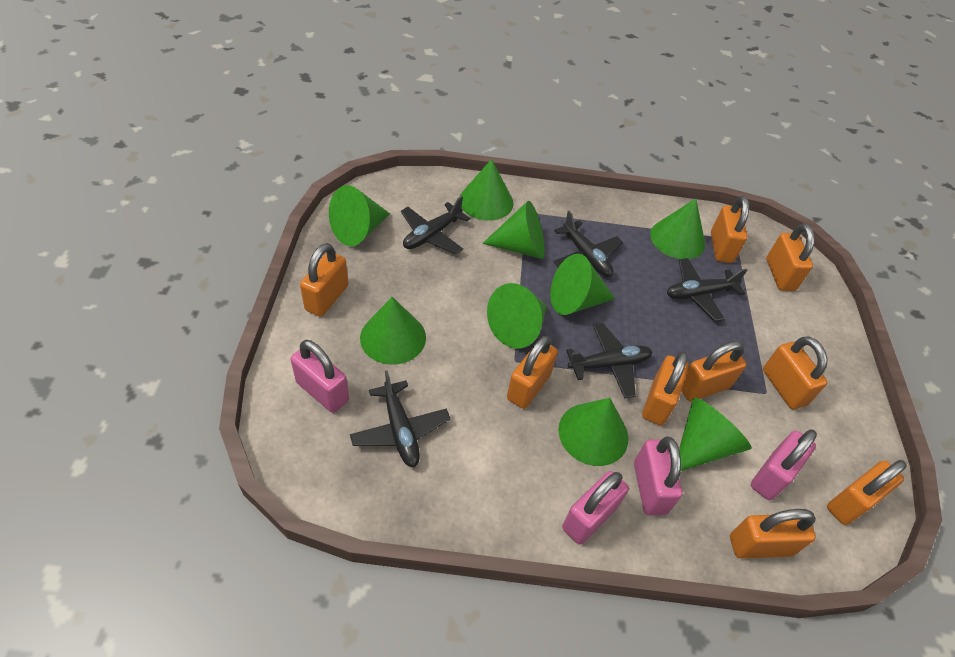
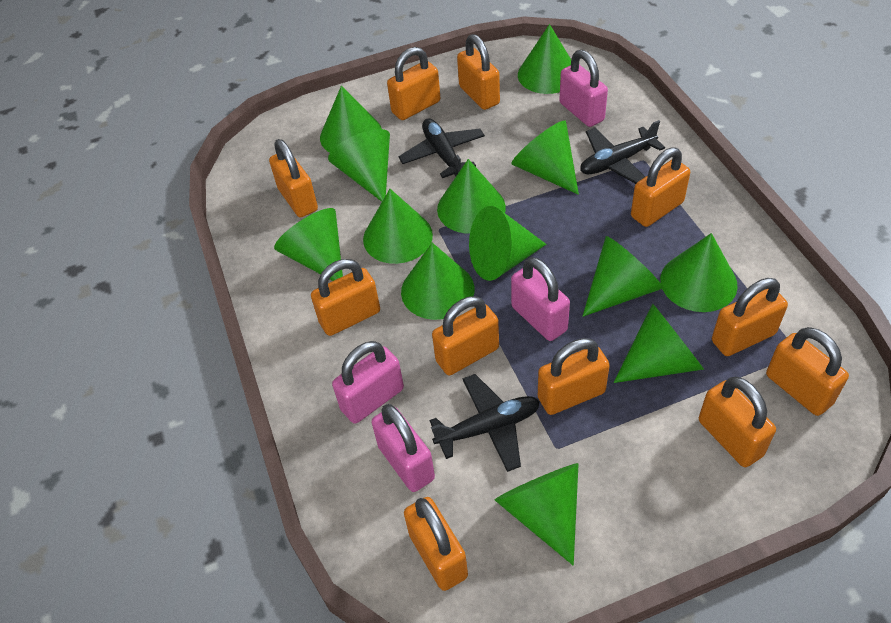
black plane: [350,371,450,467] [401,196,470,254] [553,211,623,277] [566,323,652,399] [667,258,747,321] = 5 -> [398,118,485,178] [429,374,540,472] [580,120,665,184] = 3
green cone: [329,185,390,246] [360,297,426,365] [460,159,514,221] [482,201,545,259] [487,283,547,348] [550,254,615,315] [558,398,628,466] [650,198,705,259] [679,397,751,471] = 9 -> [274,208,343,281] [320,86,382,153] [328,129,390,202] [363,189,433,264] [401,243,474,320] [437,159,506,234] [469,206,546,281] [495,463,579,565] [511,120,579,195] [518,24,571,94] [583,236,663,317] [613,304,704,383] [660,233,738,312] = 13
orange padlock: [300,243,348,317] [507,335,558,409] [642,351,688,425] [681,341,747,402] [711,196,749,263] [730,509,816,558] [763,336,827,409] [766,224,815,291] [827,460,907,525] = 9 -> [269,139,318,218] [311,259,380,336] [387,47,440,120] [404,497,468,591] [432,296,499,375] [457,34,500,110] [538,338,610,415] [631,147,690,227] [699,377,776,467] [712,278,788,356] [766,327,849,416] = 11

